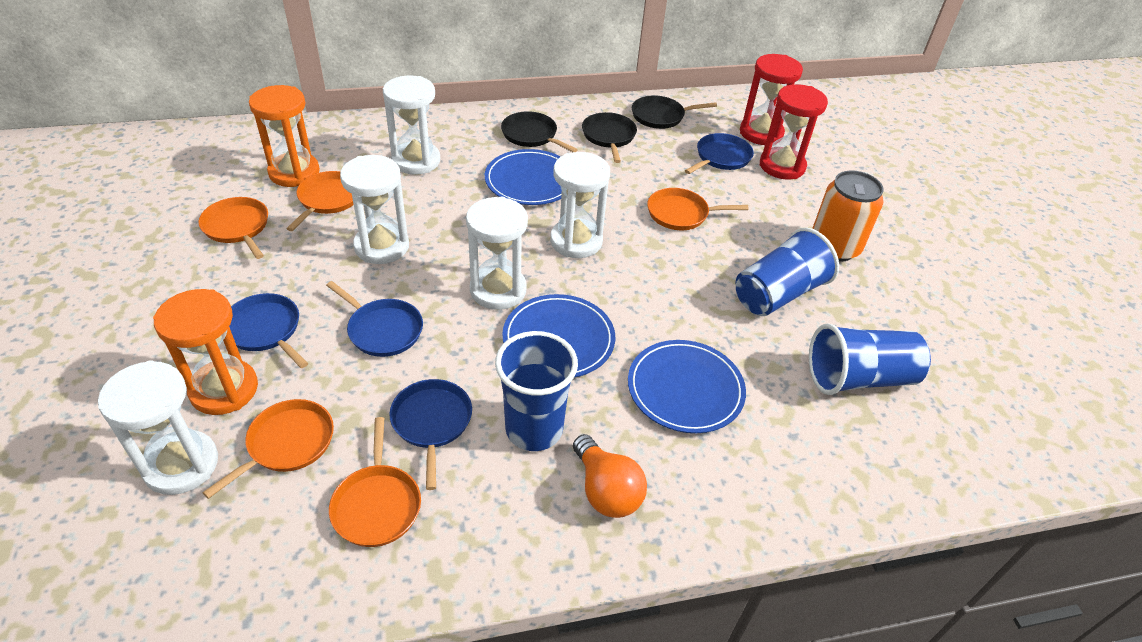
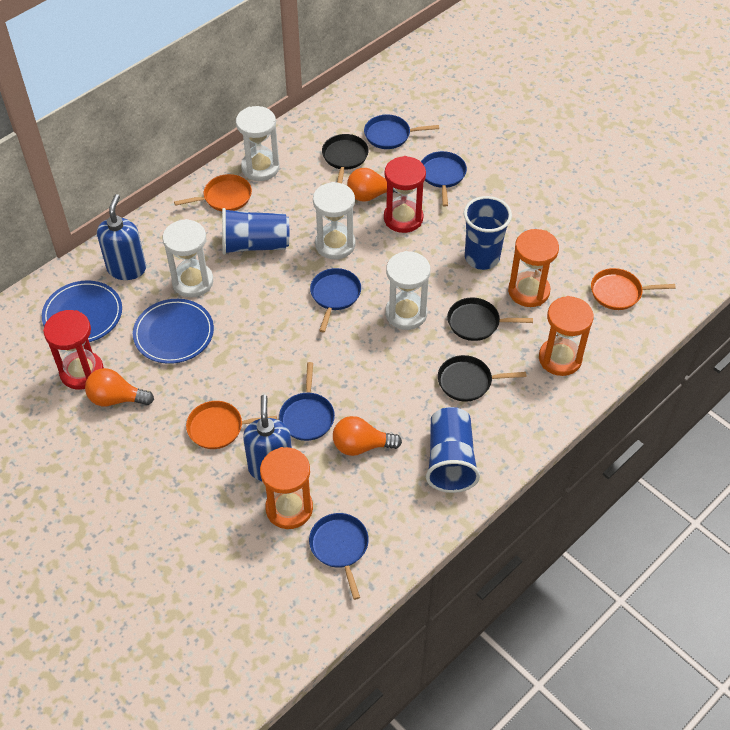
blue pan: [229,293,308,368] [326,281,423,357] [389,379,472,490] [685,133,754,174] = 4 -> [279,362,335,441] [309,513,369,600] [310,268,361,332] [364,114,439,149] [421,151,467,207] = 5
blue plate: [485,149,562,205] [502,294,615,377] [628,340,746,433] = 3 -> [42,280,122,342] [133,299,214,364] = 2
blue soap dispenser: none = 0 -> [97,194,146,280] [243,395,292,481] = 2
orange can: [812,170,884,262] = 1 -> none = 0
orange hourglass: [153,289,258,415] [249,85,320,187] = 2 -> [260,447,313,529] [508,229,559,307] [539,296,593,376] = 3
orange light bulb: [573,434,647,518] = 1 -> [85,368,154,407] [333,416,402,456] [347,168,397,202] = 3
orange pan: [198,197,268,259] [202,399,334,499] [286,171,354,231] [329,417,421,547] [647,188,749,230] = 5 -> [174,174,252,211] [186,401,277,449] [591,268,676,310] = 3
white hourglass: [98,360,218,495] [340,155,409,264] [383,75,440,175] [466,197,528,310] [550,152,610,258] = 5 -> [163,219,213,298] [236,106,280,181] [313,182,355,259] [385,251,430,330] = 4

